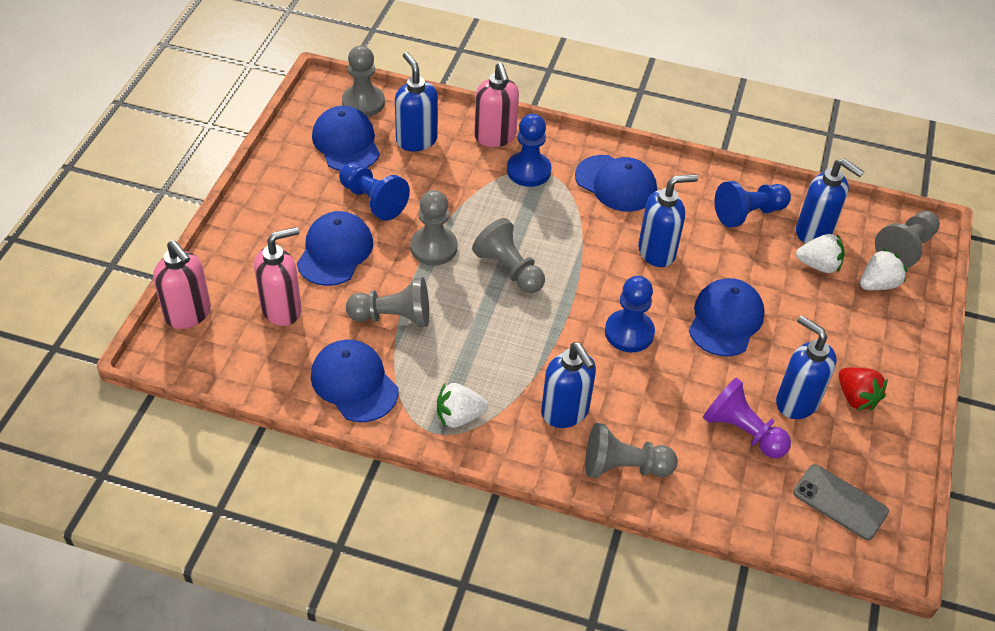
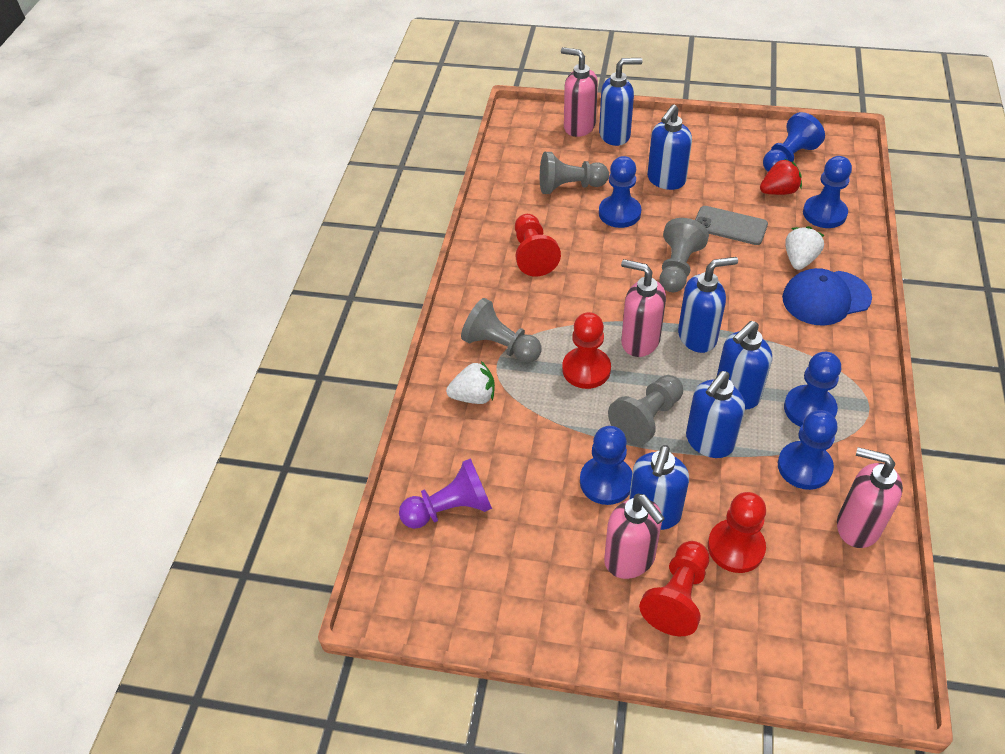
blue cap: [297,211,373,286] [311,340,399,422] [312,106,380,171] [575,155,657,212] [689,278,765,356] = 5 -> [782,268,872,326] = 1
blue pawn: [339,163,410,221] [507,114,551,187] [605,276,655,352] [715,181,791,228] = 4 -> [580,426,632,505] [599,156,641,228] [763,112,825,172] [778,410,838,490] [784,352,841,427] [803,156,852,228] = 6
blue soap dispenser: [395,52,438,151] [541,342,596,428] [638,174,698,267] [776,315,837,419] [796,158,864,243] = 5 -> [599,58,642,146] [629,445,689,530] [647,104,692,190] [678,257,738,353] [686,371,745,458] [717,321,772,410] = 6
grey pawn: [342,46,385,117] [346,277,429,327] [410,190,457,266] [472,218,545,293] [585,423,678,478] [875,211,940,269] = 6 -> [461,298,542,363] [540,152,609,194] [608,375,683,445] [660,218,709,292] = 4
pink soap dispenser: [153,240,211,329] [254,227,302,326] [474,63,519,147] = 3 -> [561,47,598,137] [604,494,665,579] [621,259,666,357] [837,447,903,548] = 4
red pawn: none = 0 -> [515,214,561,277] [562,312,611,389] [639,541,709,636] [708,492,766,573] = 4
white strawberry: [437,383,488,428] [796,234,845,273] [860,249,907,290] = 3 -> [446,361,495,404] [785,226,825,270] = 2

